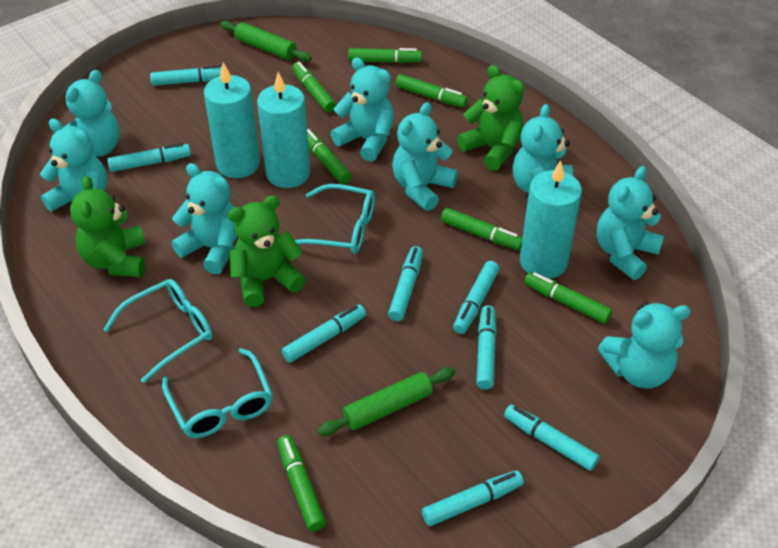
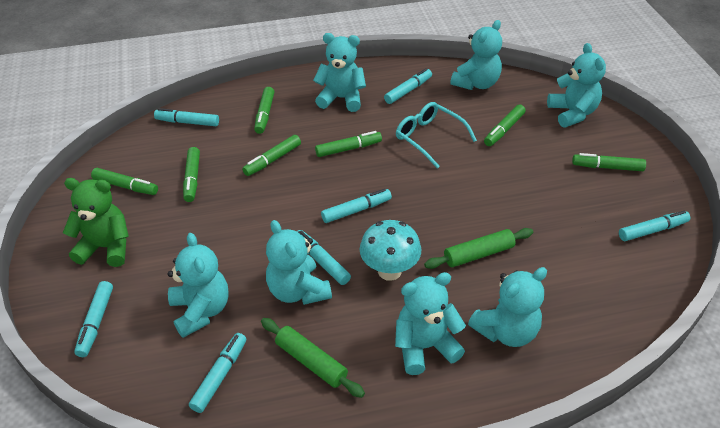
green teddy bear: [70,176,145,277] [228,195,306,307] [457,65,524,171] = 3 -> [63,178,129,267] = 1
turquoise candle: [204,62,260,178] [257,72,310,188] [520,160,582,279] = 3 -> none = 0
turquoise glasses: [103,279,213,383] [162,348,273,438] [295,184,375,254] = 3 -> [396,102,477,169] = 1
turquoise marker: [107,143,191,172] [150,65,222,86] [282,304,366,363] [388,246,423,321] [422,471,524,526] [453,261,500,334] [476,305,497,389] [504,404,600,471] = 8 -> [74,281,113,357] [154,108,219,126] [189,333,246,413] [297,230,351,285] [321,189,392,223] [384,68,432,104] [619,211,690,241] = 7
turquoise mushroom: none = 0 -> [360,220,421,281] = 1
turquoise teddy bear: [40,118,107,212] [64,70,120,157] [171,163,238,274] [330,57,394,162] [392,102,458,211] [513,104,573,193] [597,166,664,280] [597,302,691,389] = 8 -> [168,233,229,338] [266,220,332,305] [313,33,366,112] [395,272,466,375] [450,20,502,90] [468,267,547,347] [547,43,606,127] = 7

